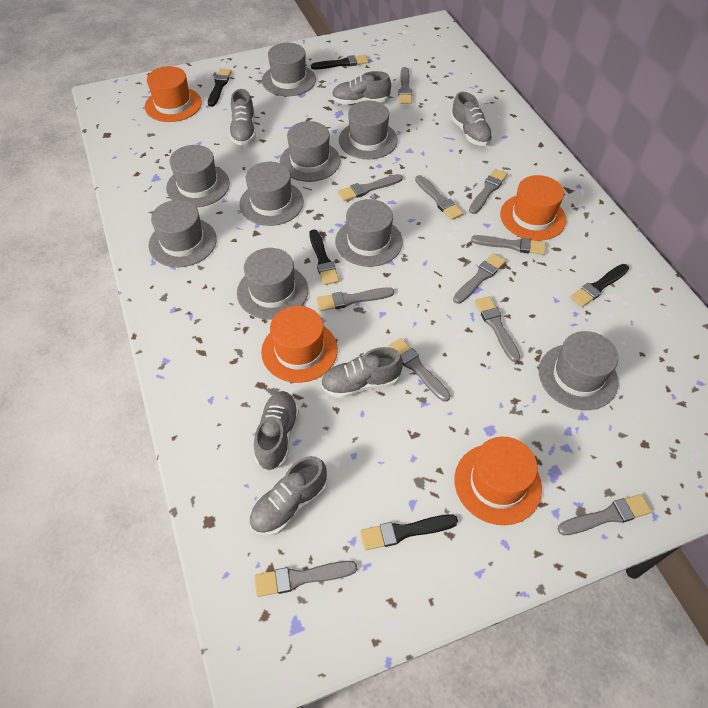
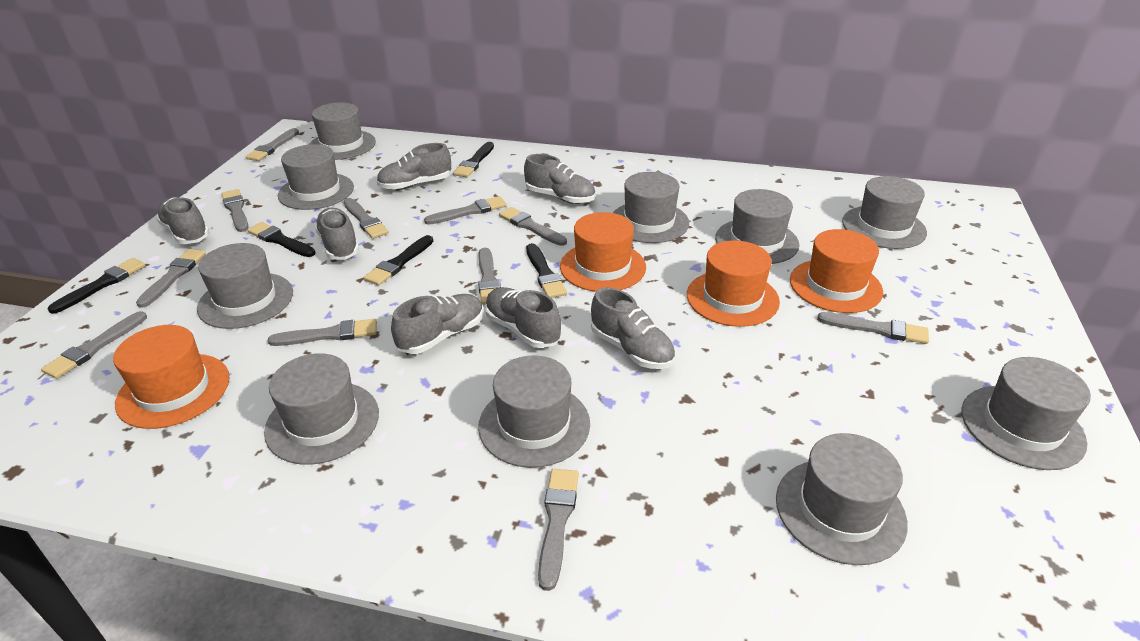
grey hat: [148,200,217,267] [166,145,230,207] [237,248,308,320] [239,162,304,226] [262,43,316,96] [280,121,341,182] [335,199,403,267] [339,101,398,159] [539,331,618,410] = 9 -> [197,243,293,329] [264,353,379,465] [278,144,354,210] [309,102,376,160] [478,355,590,468] [613,172,689,243] [715,189,799,264] [776,433,908,565] [842,176,927,249] [961,357,1091,470] = 10
grey shoe: [229,89,256,145] [249,456,327,536] [254,391,299,471] [321,347,403,398] [332,71,391,105] [451,92,493,146] = 6 -> [156,197,210,244] [314,208,359,260] [377,143,451,190] [391,294,484,354] [485,287,561,348] [524,154,595,204] [591,287,675,369] = 7

